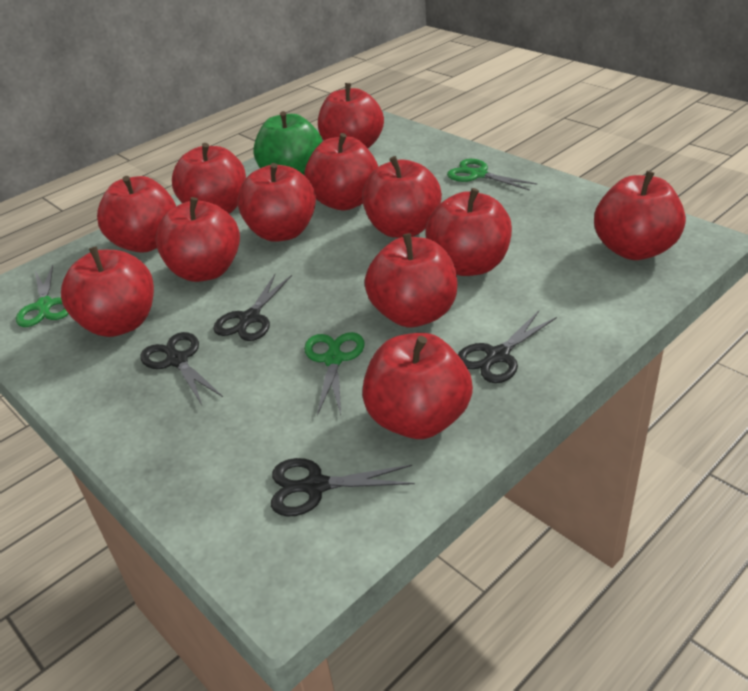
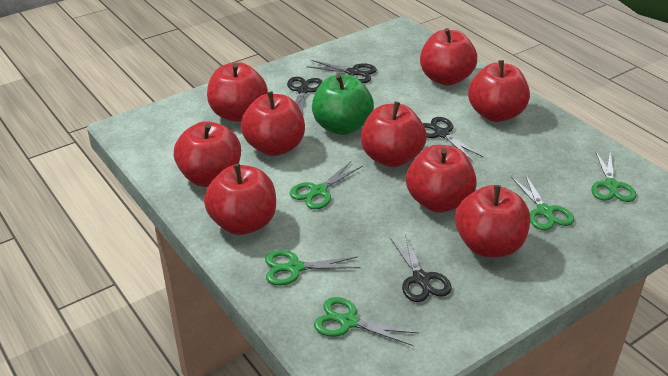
green scissors: [16,265,68,327] [304,332,365,416] [447,159,538,191] = 3 -> [265,250,360,285] [290,161,362,210] [314,297,418,346] [511,174,574,230] [591,150,636,202] = 5
red apple: [61,246,154,337] [97,176,176,253] [155,197,240,282] [172,143,246,214] [237,163,316,242] [304,133,378,210] [318,83,384,148] [362,156,442,238] [362,333,473,439] [364,233,458,327] [425,188,512,276] [594,171,686,260] = 12 -> [174,121,241,187] [204,164,276,235] [207,62,268,122] [241,91,305,156] [361,101,426,167] [406,145,477,213] [420,28,477,86] [455,185,530,257] [468,60,530,122] = 9

